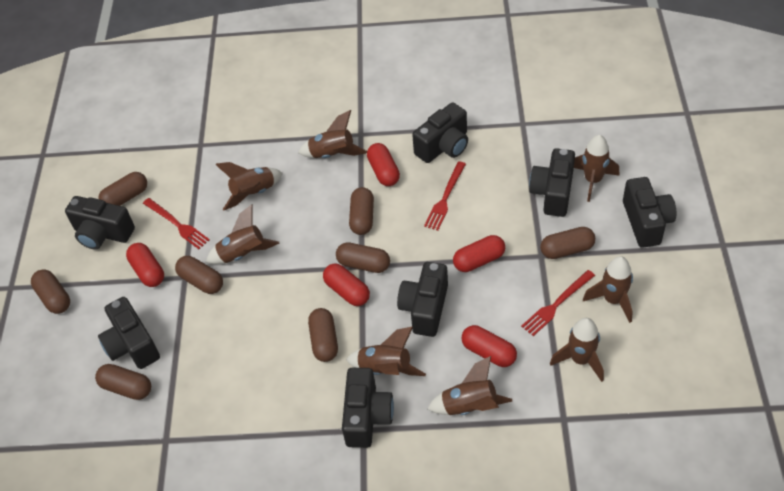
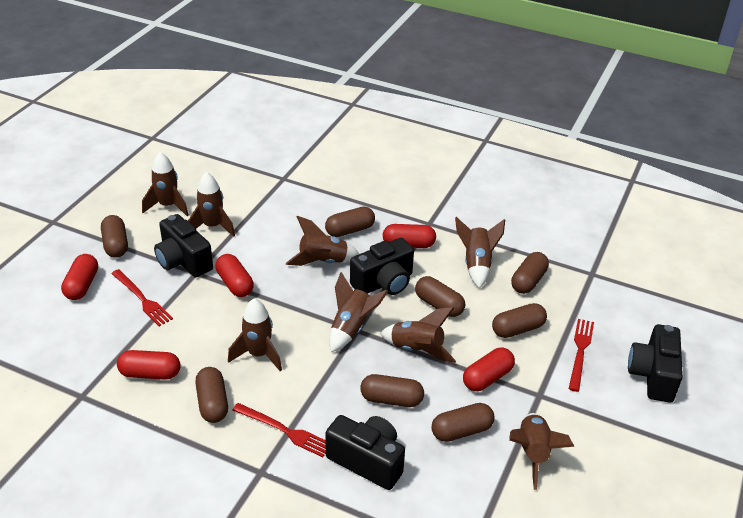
black camera: [65,196,135,250] [98,297,160,369] [342,368,394,448] [397,262,448,337] [412,102,468,163] [529,148,575,217] [623,177,677,248] = 7 -> [154,214,213,278] [325,415,405,490] [350,238,414,295] [628,324,683,403] = 4

